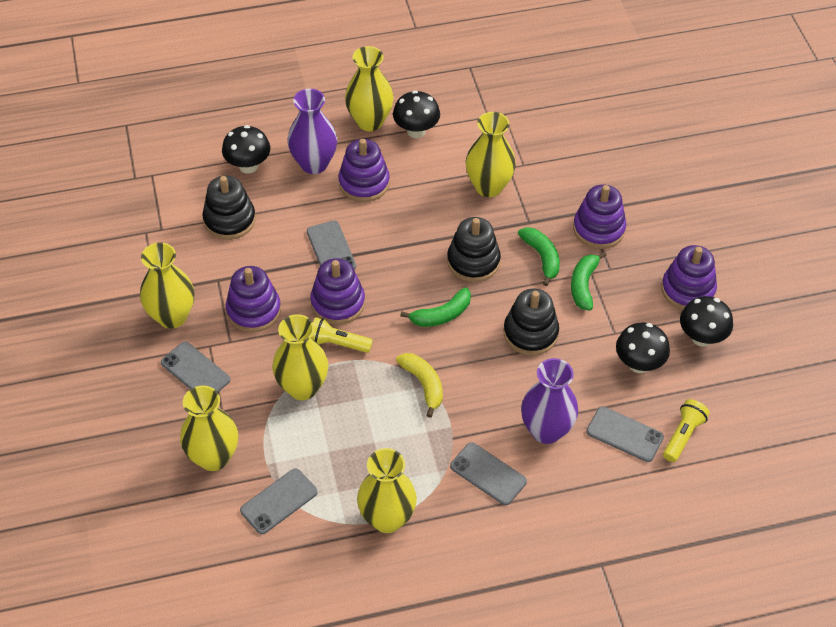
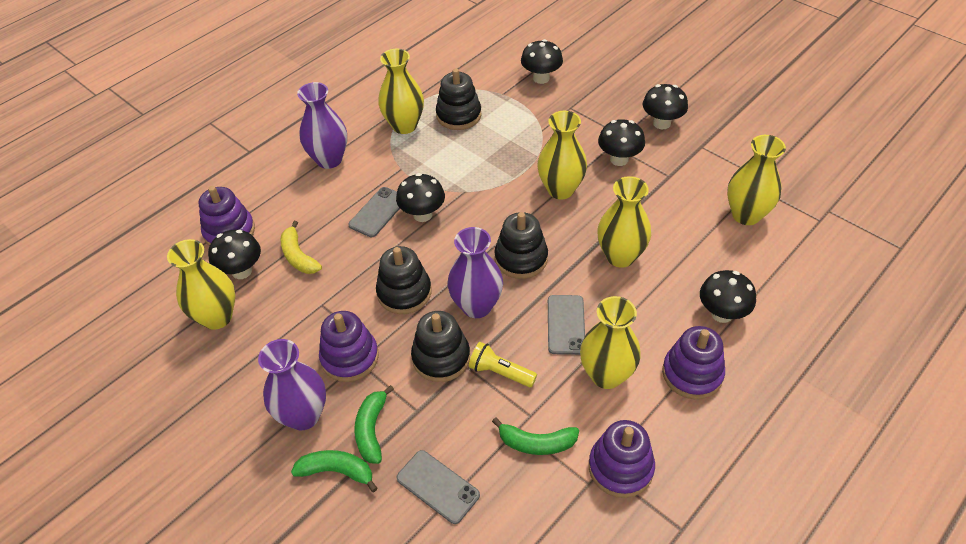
black mushroom: [222,125,271,174] [393,90,440,138] [616,323,670,373] [680,296,733,347] = 4 -> [208,230,261,279] [396,173,445,222] [521,39,563,84] [598,119,645,166] [643,84,688,129] [700,270,756,323] = 6
black stacking toy: [203,175,256,240] [447,217,501,282] [504,289,559,355] = 3 -> [376,246,432,314] [411,311,470,382] [436,69,482,130] [494,212,548,279] = 4
grey phone: [161,342,230,392] [240,468,318,534] [307,221,356,270] [450,442,527,505] [586,406,664,462] = 5 -> [348,187,400,237] [396,450,480,524] [548,295,585,355] = 3
purple stacking toy: [226,266,281,332] [310,258,365,325] [338,139,390,202] [573,184,626,249] [661,245,717,310] = 5 -> [199,186,255,246] [319,311,379,382] [589,420,655,498] [662,326,725,399] = 4
purple vase: [288,89,337,174] [521,358,578,444] = 2 -> [258,339,326,430] [297,82,347,169] [448,227,503,318] = 3
yellow flashlight: [311,317,373,353] [663,399,710,462] = 2 -> [469,342,537,387] = 1

